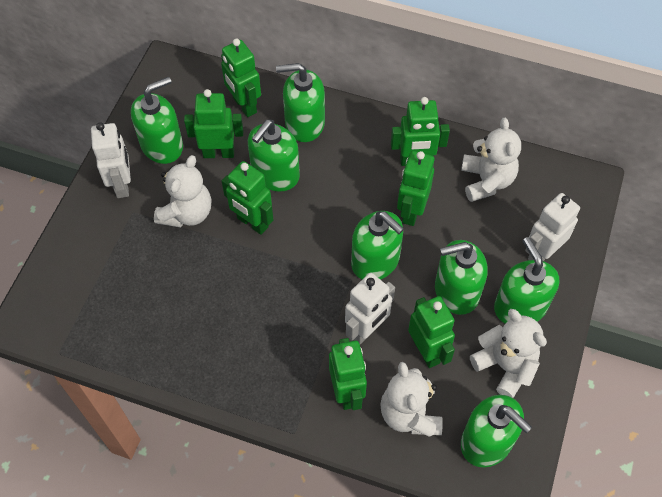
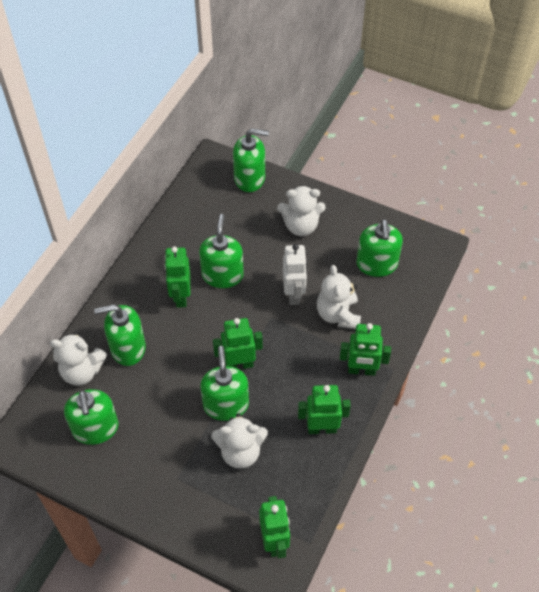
green robot: [184,89,243,158] [221,38,261,117] [222,161,273,235] [329,338,367,410] [391,97,450,166] [397,151,434,226] [408,296,455,368] = 7 -> [164,246,190,308] [213,318,263,369] [259,496,290,559] [298,385,351,434] [340,323,391,376] = 5
green soap dispenser: [131,77,183,164] [248,120,300,192] [276,63,325,142] [351,211,404,280] [435,240,488,315] [461,395,532,467] [494,237,559,324] = 7 -> [64,389,118,445] [94,304,146,366] [199,214,244,288] [200,346,249,421] [233,128,269,192] [356,219,403,277] = 6
white robot: [91,122,131,198] [345,273,395,344] [525,193,580,261] = 3 -> [283,244,307,305] = 1

